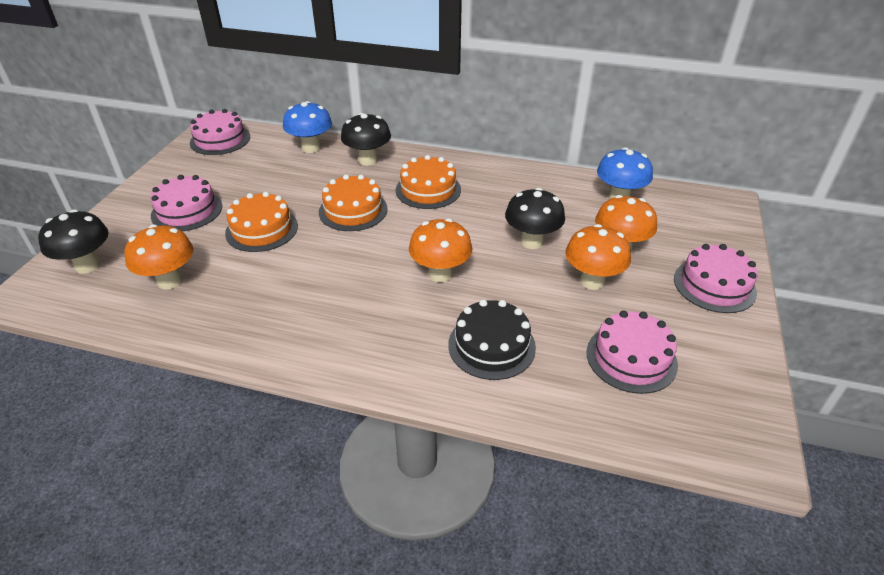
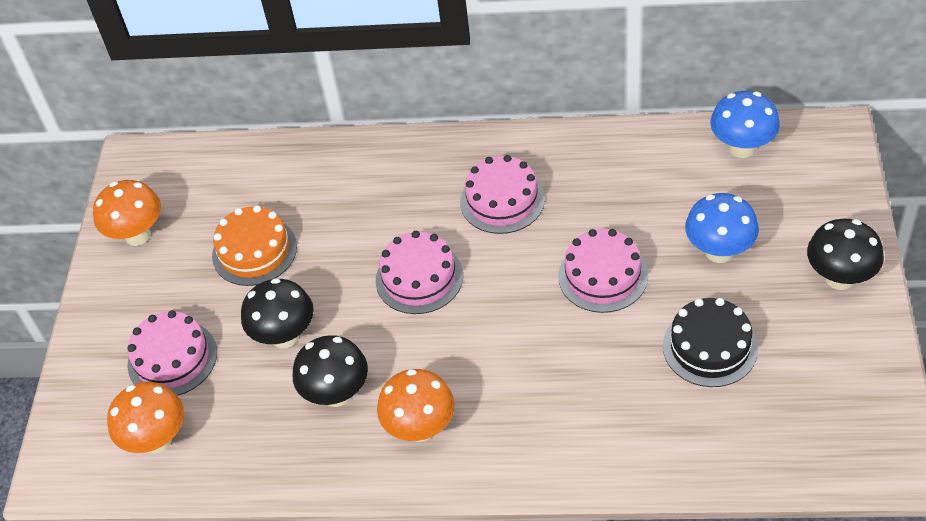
orange cake: [225,192,298,252] [319,174,388,231] [396,155,461,209] = 3 -> [212,205,297,286] = 1
orange mushroom: [124,224,193,289] [409,218,472,282] [565,224,631,290] [595,195,657,252] = 4 -> [93,180,161,246] [107,382,184,454] [377,369,455,442] = 3

